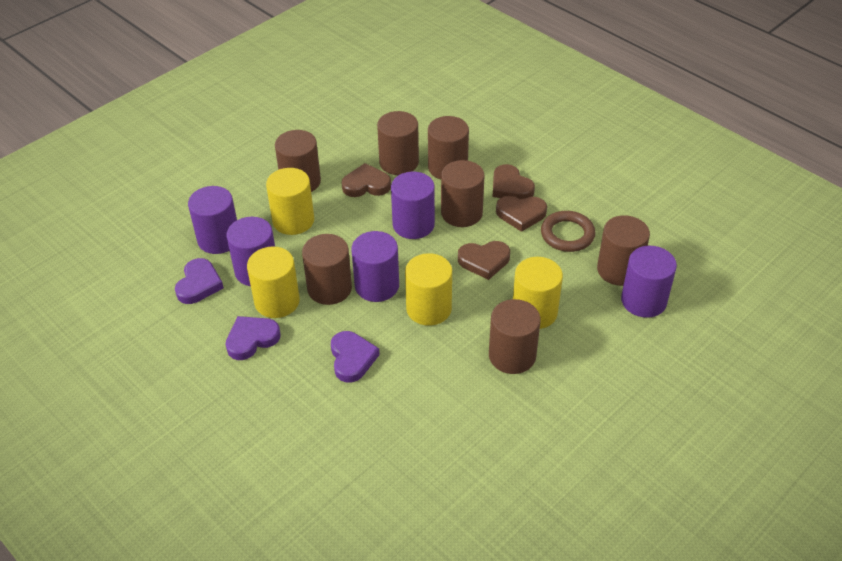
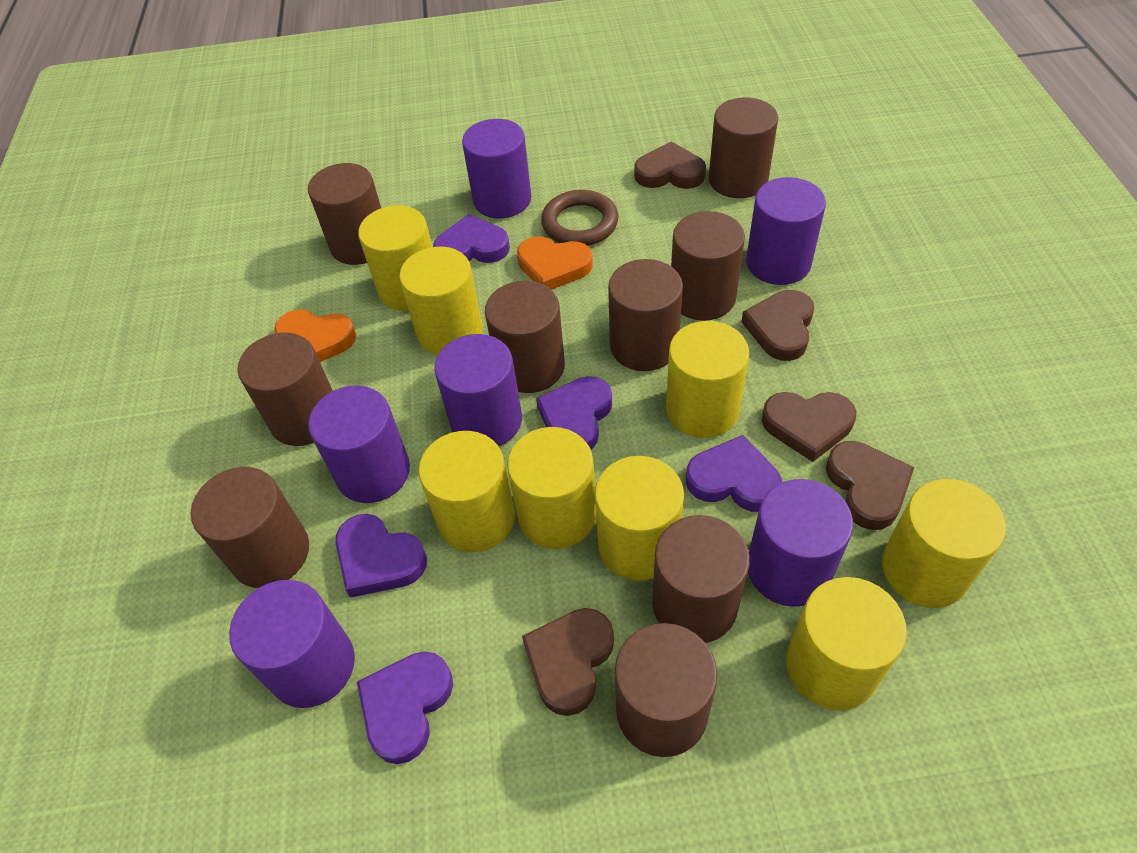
brown cylinder: [275,130,321,192] [302,234,352,305] [377,111,419,175] [428,116,469,179] [441,160,485,227] [489,299,541,374] [597,215,650,286] = 7 -> [191,467,309,588] [237,333,333,446] [308,163,381,265] [485,281,565,393] [608,259,683,371] [615,623,717,757] [652,515,750,643] [671,211,745,321] [709,98,778,198] = 9
brown heart: [341,163,391,197] [458,241,510,280] [492,164,535,199] [496,196,547,232] = 4 -> [522,608,614,716] [634,141,706,189] [741,290,814,361] [762,392,857,462] [826,441,914,530] = 5
orange heart: none = 0 -> [274,309,356,362] [517,236,593,290] = 2
purple cylinder: [188,186,237,254] [226,217,275,286] [351,231,399,302] [391,172,435,239] [621,246,677,318] = 5 -> [229,580,355,708] [308,385,410,503] [434,334,522,446] [462,119,531,219] [746,177,826,285] [748,479,853,607] = 6
purple heart: [175,258,224,304] [225,316,281,360] [331,331,380,382] = 3 -> [335,514,427,598] [357,651,453,764] [433,214,510,263] [536,376,612,450] [686,435,782,512] = 5
yellow cylinder: [247,246,300,318] [266,168,314,235] [405,253,452,326] [513,257,563,329] = 4 -> [358,205,432,311] [399,247,483,355] [419,431,515,552] [507,427,596,549] [595,456,684,580] [666,321,749,438] [786,577,907,710] [882,479,1006,608] = 8

